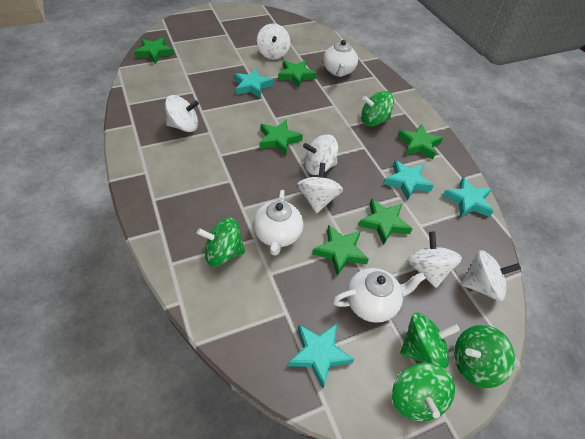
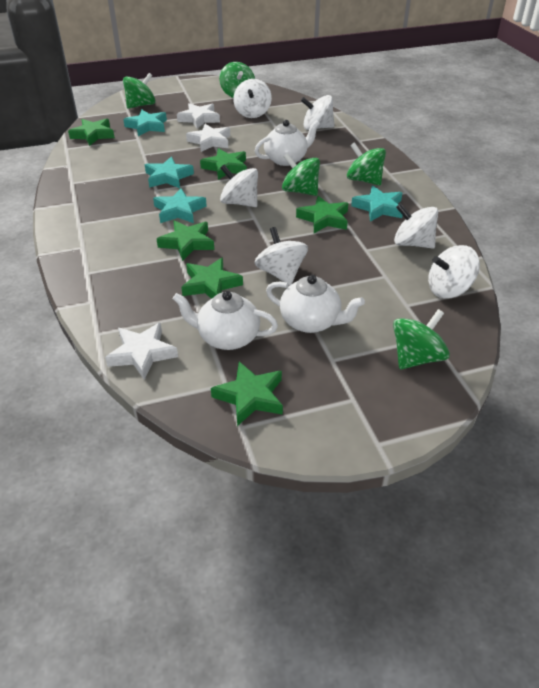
white star: none = 0 -> [105,322,178,380] [177,103,220,128] [186,124,230,152] = 3

